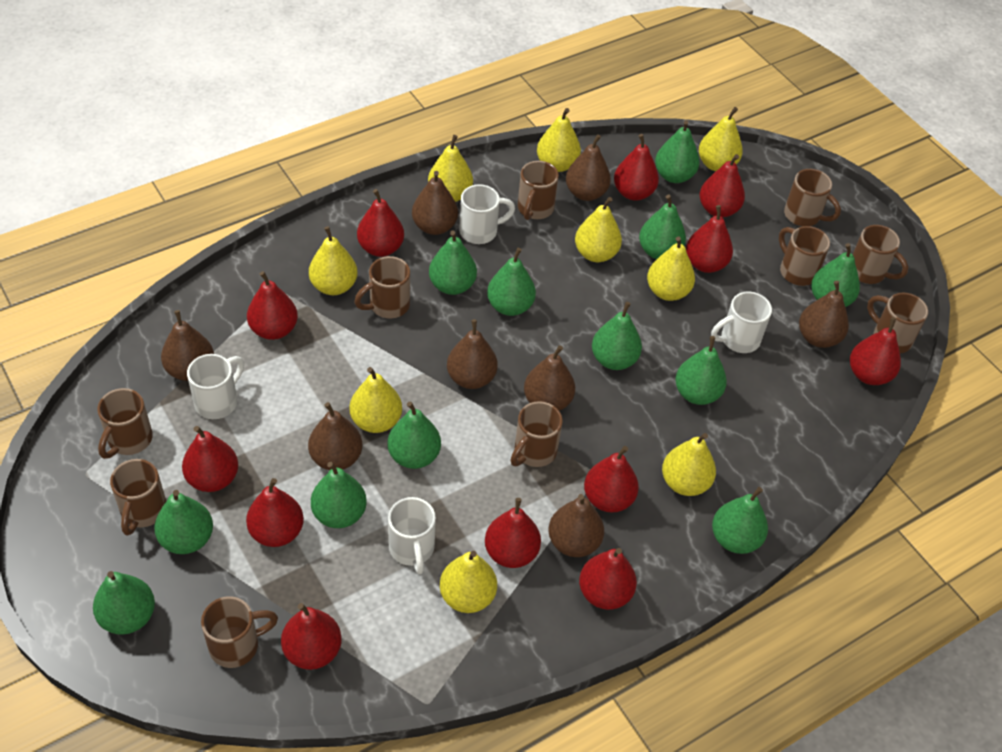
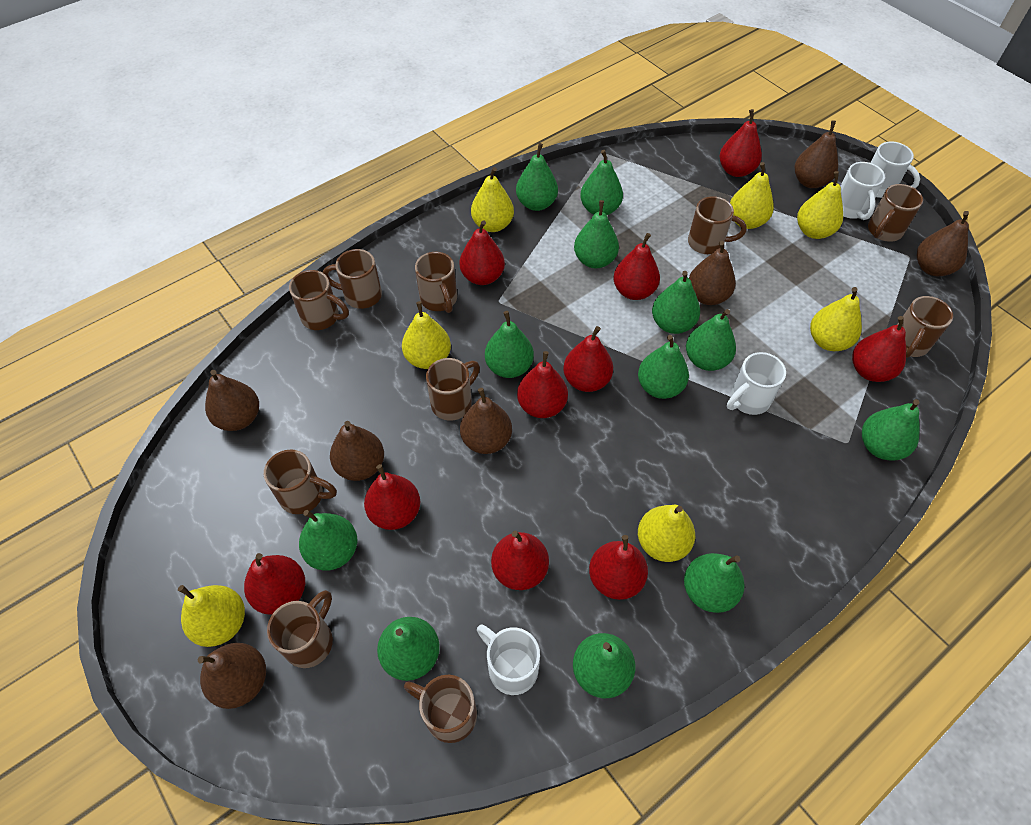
brown pear: [161,310,214,381] [308,402,362,470] [412,171,458,235] [447,319,498,389] [524,345,575,411] [548,494,604,557] [566,134,611,201] [799,281,849,348] = 8 -> [198,643,266,709] [205,370,259,431] [330,421,384,481] [460,388,512,454] [689,241,736,305] [795,121,838,188] [917,211,969,276] = 7
red pear: [182,426,238,492] [246,478,304,547] [247,271,298,340] [281,603,342,670] [357,189,404,257] [485,498,541,568] [579,548,637,610] [584,446,639,512] [614,134,659,201] [686,205,733,273] [700,154,745,217] [850,317,901,385] = 12 -> [244,553,305,615] [364,464,420,530] [459,221,505,285] [491,531,549,590] [517,351,568,418] [563,326,613,392] [589,535,648,600] [613,233,660,300] [720,109,762,177] [852,316,906,382] = 10
yellow pear: [309,226,358,295] [350,367,402,433] [428,135,473,202] [440,551,497,613] [537,108,581,172] [575,197,622,262] [647,236,695,301] [662,433,716,496] [699,107,743,171] = 9 -> [178,585,245,647] [402,301,451,369] [471,167,514,232] [638,505,695,562] [730,162,774,229] [797,171,843,239] [810,287,862,351] = 7

